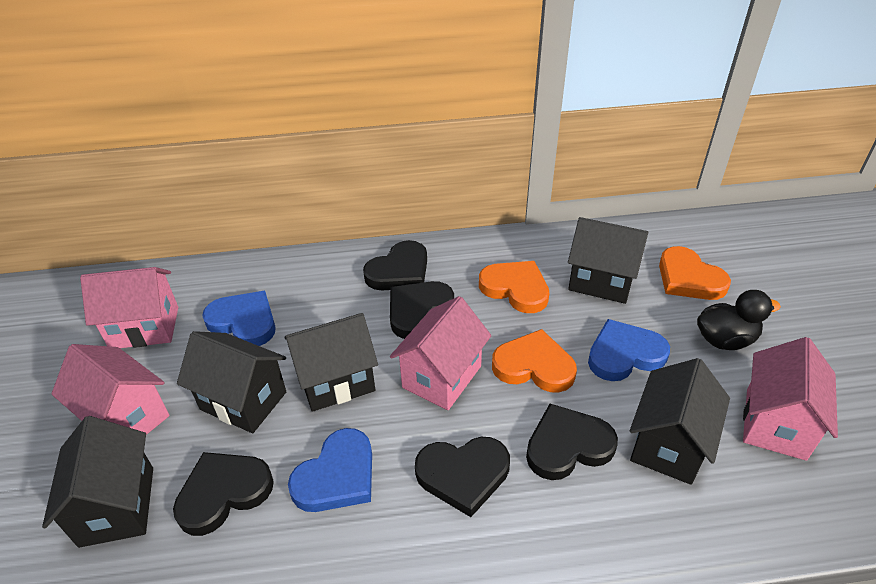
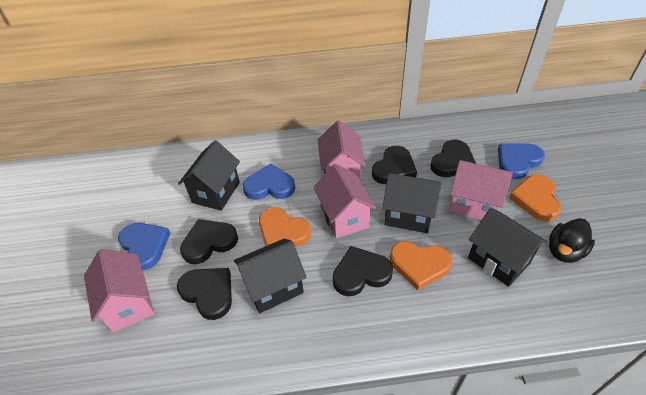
black house: [42,416,153,548] [177,331,286,433] [285,313,378,412] [568,217,648,304] [630,358,730,485] = 5 -> [178,140,240,211] [234,238,307,313] [382,173,441,233] [468,208,547,287] = 4

